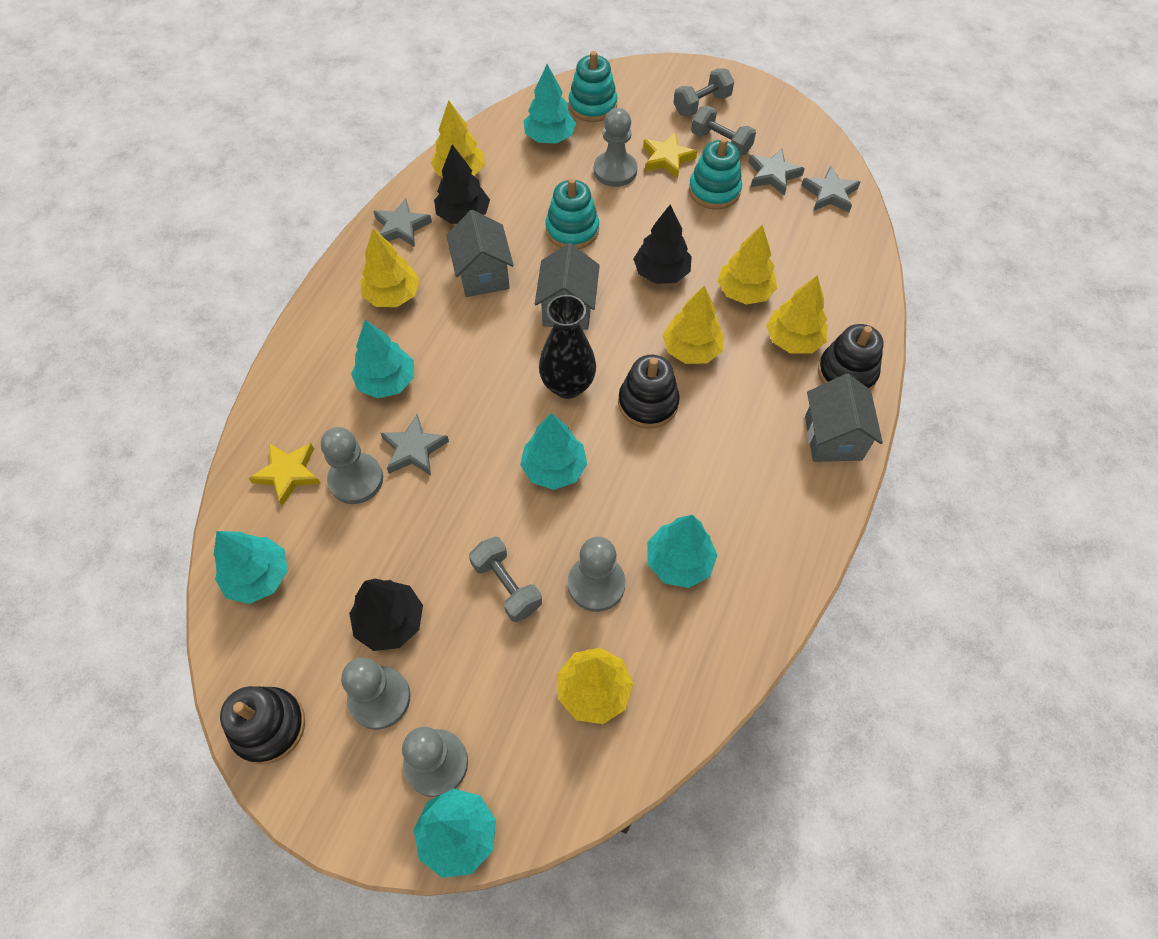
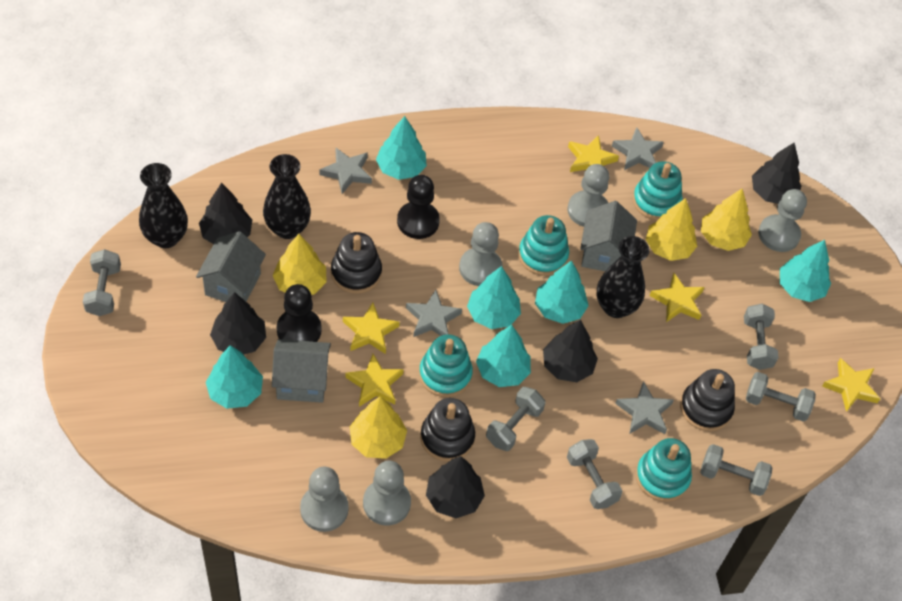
black pawn: none = 0 -> [277,284,322,342] [397,175,440,239] = 2
black tree: [349,578,423,651] [434,144,490,224] [633,204,692,284] = 3 -> [199,183,252,244] [210,292,266,355] [426,456,485,518] [543,320,598,382] [752,143,801,204] = 5
black vase: [539,295,596,399] = 1 -> [139,163,188,248] [263,154,311,239] [597,236,649,318] = 3
grey dumbbell: [469,537,542,622] [673,68,734,116] [691,106,756,156] = 3 -> [83,249,121,316] [486,387,546,451] [567,439,622,509] [700,444,772,496] [744,304,779,370] [746,372,816,422] = 6
turquoise stacking toy: [545,178,599,249] [569,51,618,122] [689,138,742,210] = 3 -> [419,334,473,397] [518,215,569,276] [633,161,683,221] [636,438,692,502] = 4
yellow star: [249,443,321,506] [643,132,697,178] = 2 -> [343,303,400,354] [345,354,404,407] [568,135,619,172] [650,273,704,322] [822,358,880,412] = 5
yellow tree: [360,228,420,307] [431,100,485,177] [558,648,633,724] [662,286,724,364] [718,225,777,305] [766,275,828,354] = 6 -> [273,234,327,295] [350,396,407,459] [646,198,697,261] [701,189,752,251] = 4

